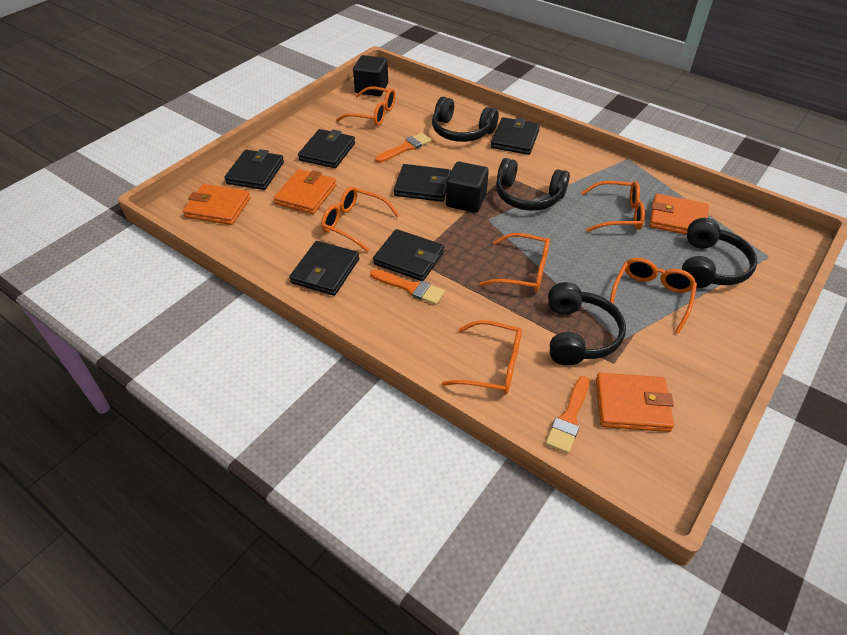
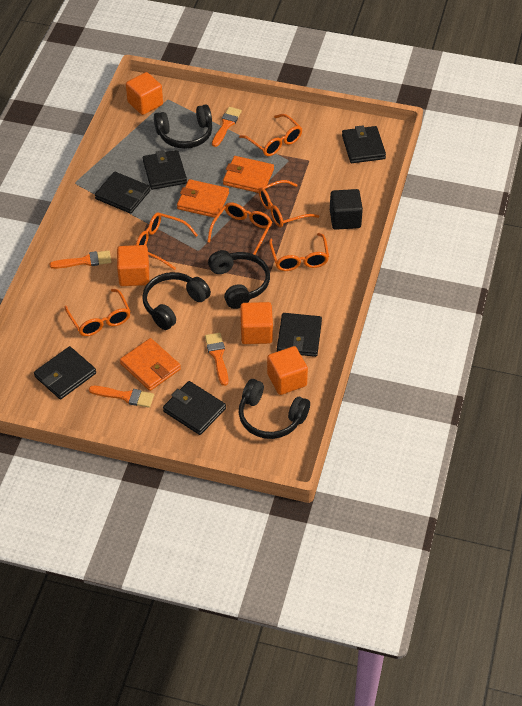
black cube: [353,55,388,96] [446,161,489,213] = 2 -> [330,189,363,230] = 1
orange brush: [370,269,445,305] [375,133,432,163] [546,376,590,453] = 3 -> [50,250,111,269] [89,386,154,408] [205,333,228,386] [212,107,242,147] = 4
orange cube: none = 0 -> [117,245,149,286] [126,72,163,115] [240,302,273,344] [267,346,308,395] = 4
orange wallet: [183,184,251,225] [274,169,336,214] [596,373,674,432] [650,194,709,235] = 4 -> [120,338,181,391] [177,179,229,218] [223,156,274,193] = 3

